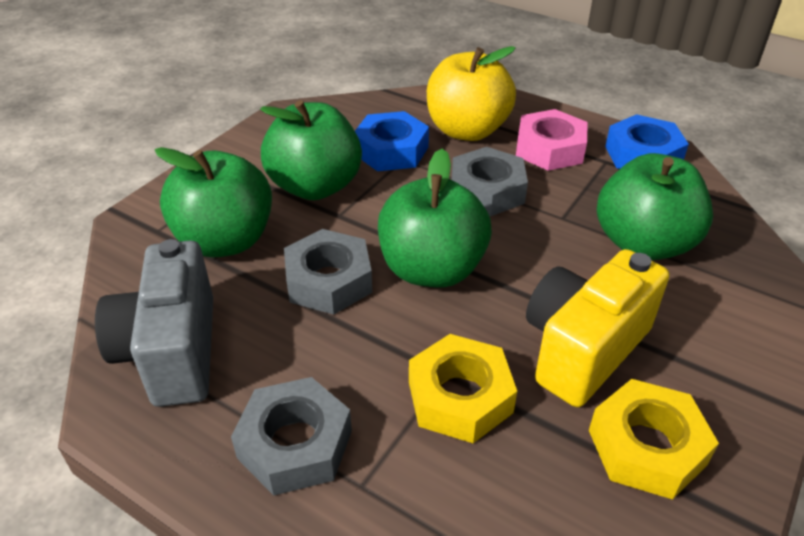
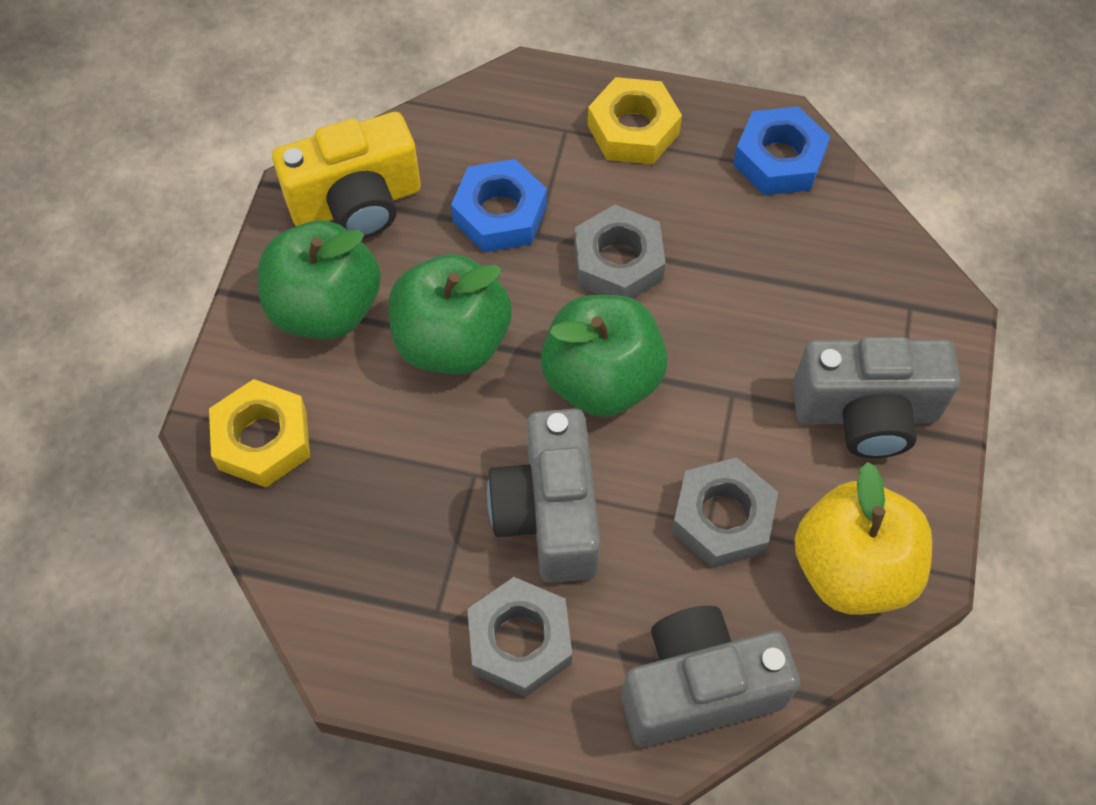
green apple: [155,147,272,257] [260,100,362,200] [378,149,492,288] [597,153,713,260] = 4 -> [258,220,381,339] [388,254,512,374] [541,295,668,417] = 3
grey camera: [95,239,213,407] = 1 -> [487,408,600,583] [622,606,800,747] [793,337,960,458] = 3
pink nut: [516,109,588,171] = 1 -> none = 0

